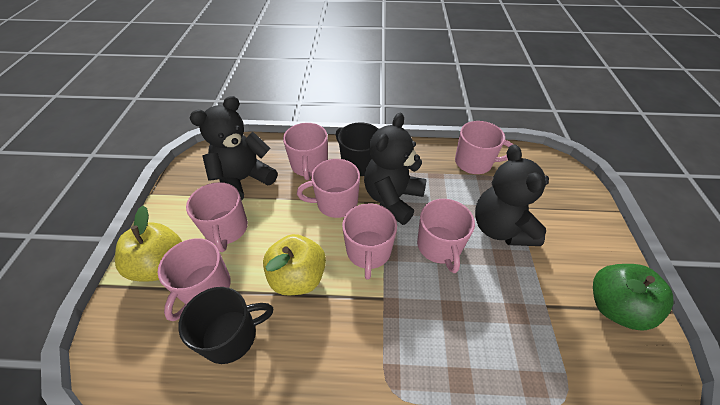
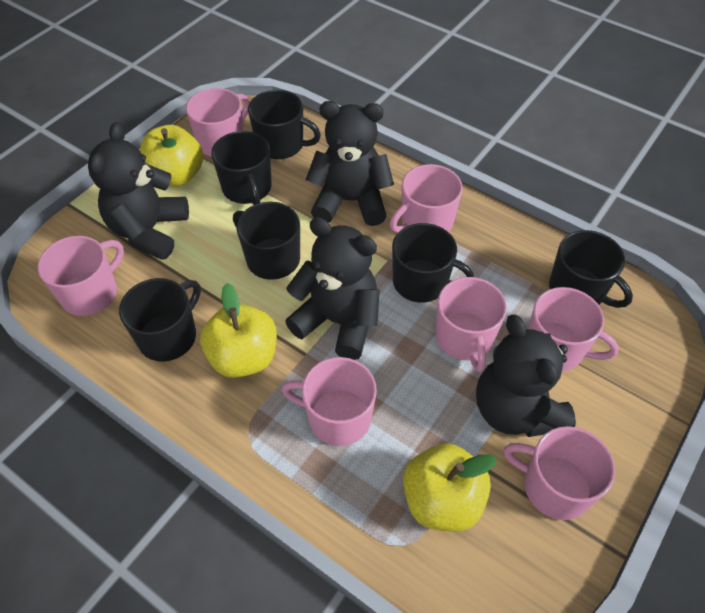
black mug: [178,287,273,364] [336,122,378,176] = 2 -> [119,278,201,362] [211,131,272,205] [233,202,300,280] [248,90,321,159] [392,223,474,303] [549,230,633,308] = 6
black teddy bear: [190,96,278,201] [364,113,427,225] [475,144,549,246] = 3 -> [88,122,189,260] [285,217,379,360] [306,101,394,226] [476,315,576,437] = 4
green apple: [593,264,673,331] = 1 -> none = 0
yellow apple: [115,206,182,282] [263,234,326,295] = 2 -> [140,125,203,187] [200,283,277,378] [403,443,497,532] = 3

